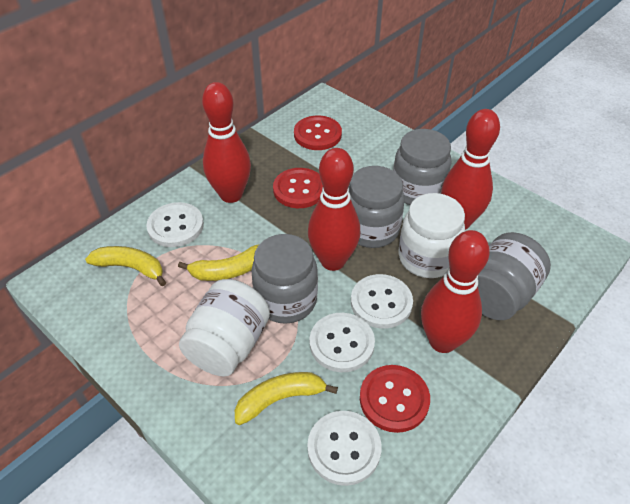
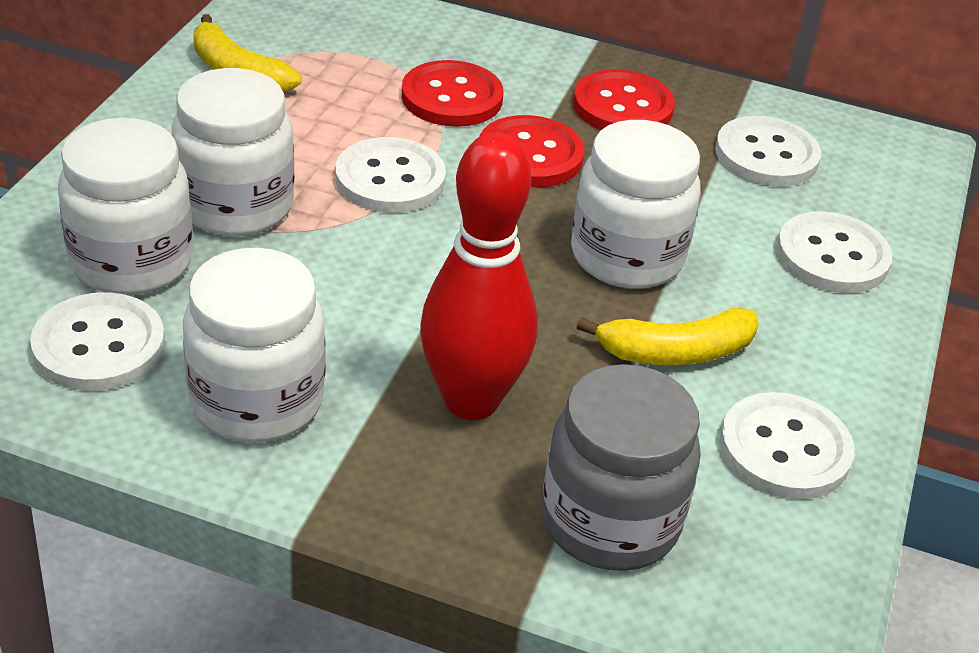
grey jar: [251,234,318,324] [348,166,405,248] [393,129,452,205] [478,232,551,320] = 4 -> [542,364,701,571] = 1
red bowling pin: [202,82,251,203] [308,148,360,271] [421,230,490,353] [441,109,500,230] = 4 -> [420,132,537,420] = 1
white button: [146,202,204,247] [307,411,382,486] [310,313,375,372] [351,274,413,329] = 4 -> [30,292,165,391] [335,137,446,213] [715,116,821,186] [720,392,855,500] [776,211,893,293] = 5
white jar: [179,279,270,377] [398,193,465,278] = 2 -> [58,118,193,295] [171,68,294,236] [183,248,326,443] [571,120,701,289] = 4
yellow banana: [85,246,166,286] [178,245,258,281] [235,372,338,425] = 3 -> [193,14,302,93] [577,307,759,365] = 2

